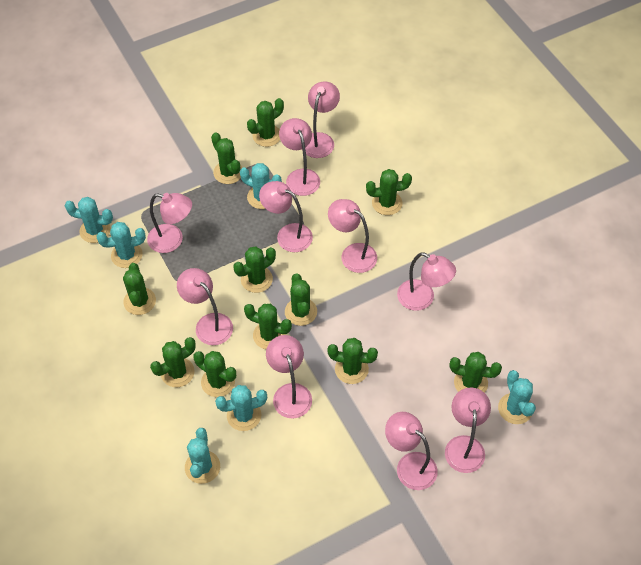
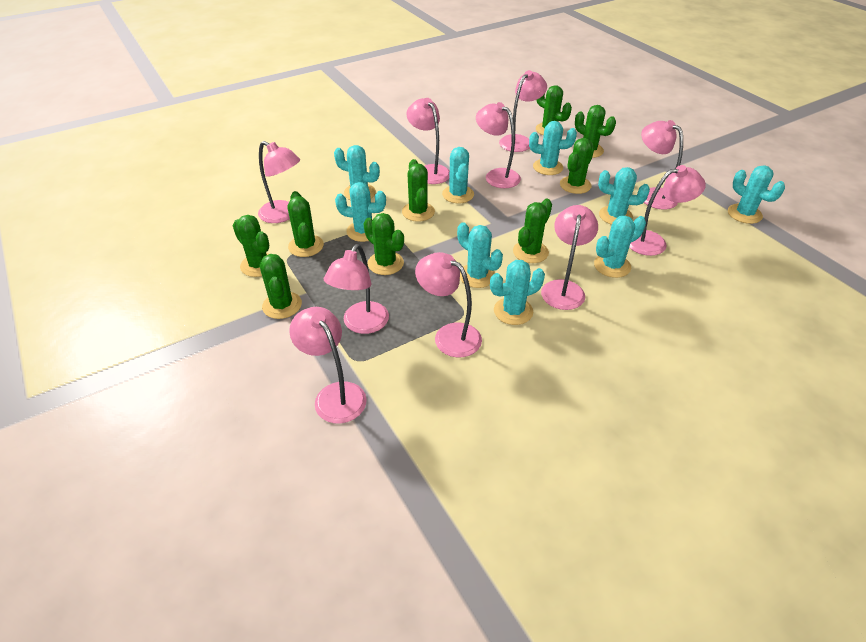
green cactus: [123,263,156,315] [150,337,196,387] [193,351,236,397] [211,132,242,184] [233,246,276,293] [244,304,292,349] [247,98,284,147] [285,273,317,326] [328,338,378,384] [366,169,412,215] [449,352,502,393] = 11 -> [233,215,269,277] [260,254,302,319] [288,191,324,257] [364,213,404,275] [402,159,435,222] [513,199,552,263] [536,85,572,135] [560,138,594,194] [575,105,616,158] = 9
turquoise cactus: [65,197,113,243] [96,222,146,268] [185,428,220,484] [215,385,267,431] [240,163,282,209] [498,370,536,424] = 6 -> [334,145,380,200] [335,182,386,242] [442,147,474,203] [457,222,503,288] [490,260,545,325] [529,121,577,175] [594,216,646,278] [598,167,650,225] [728,165,785,224] = 9

